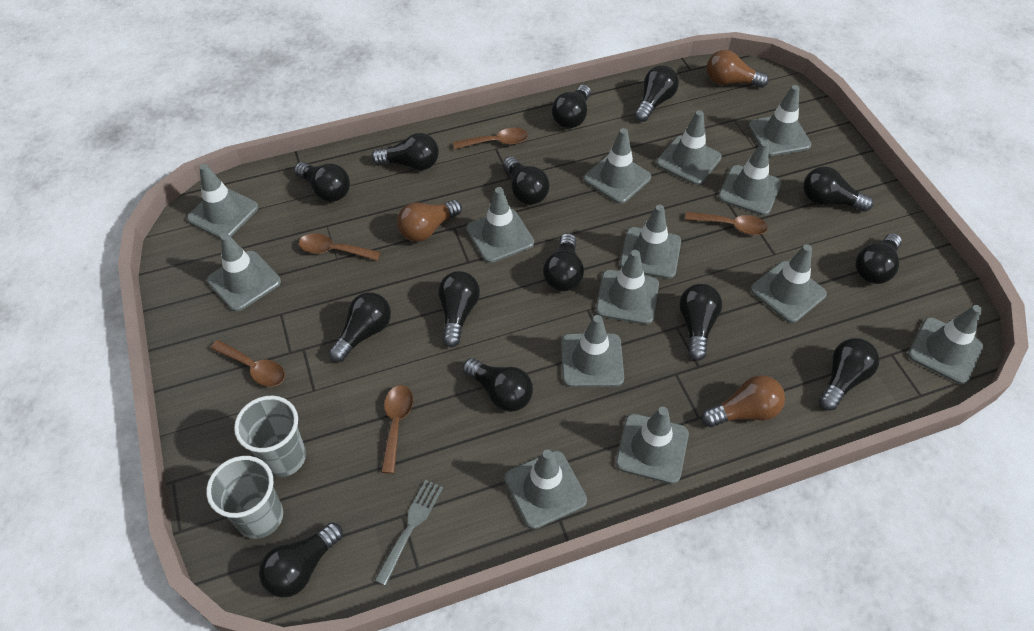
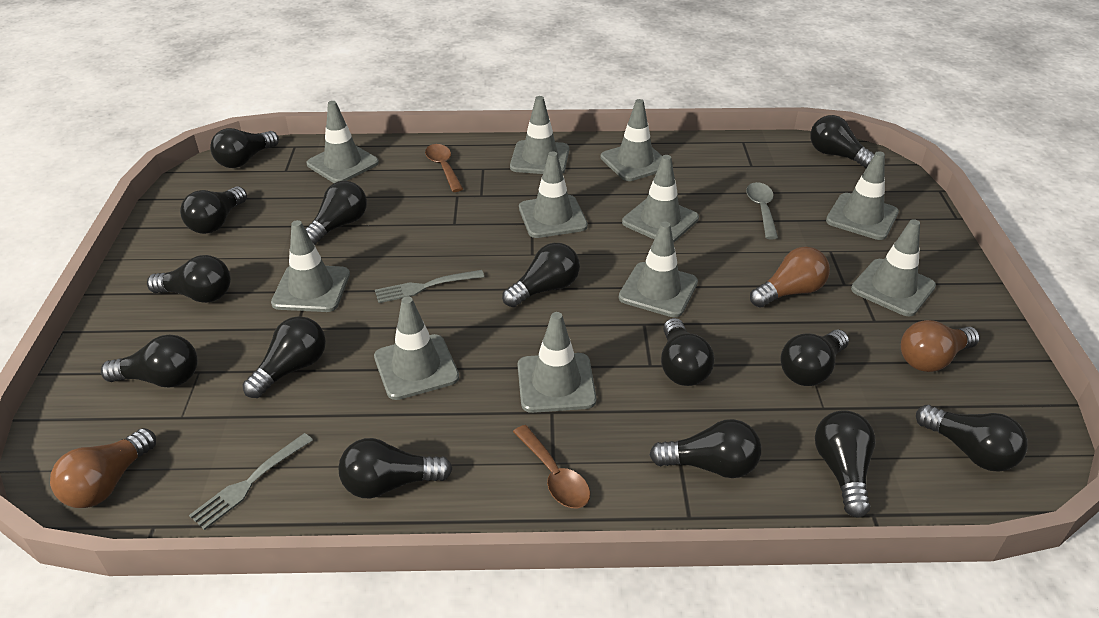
brown spoon: [210,340,285,387] [299,233,381,261] [381,385,413,474] [453,128,528,150] [685,212,768,235] = 5 -> [425,144,463,192] [513,425,590,509] = 2
grey cup: [206,456,283,539] [234,396,306,477] = 2 -> none = 0
grey fork: [374,480,443,586] = 1 -> [189,433,313,530] [375,270,484,303] = 2
grey spoon: none = 0 -> [746,182,778,239] = 1
grey traffic cone: [187,164,258,239] [207,233,281,312] [466,187,534,263] [504,449,587,529] [561,315,624,387] [584,128,651,204] [596,250,659,324] [616,407,689,484] [620,205,681,279] [656,110,722,185] [718,141,781,216] [749,85,811,156] [751,244,827,323] [908,305,984,384] = 14 -> [271,220,350,312] [307,101,379,183] [374,296,459,400] [510,96,569,174] [518,312,597,413] [519,151,588,238] [601,99,662,181] [619,222,698,317] [622,155,699,243] [826,151,899,240] [851,219,936,316] = 11

